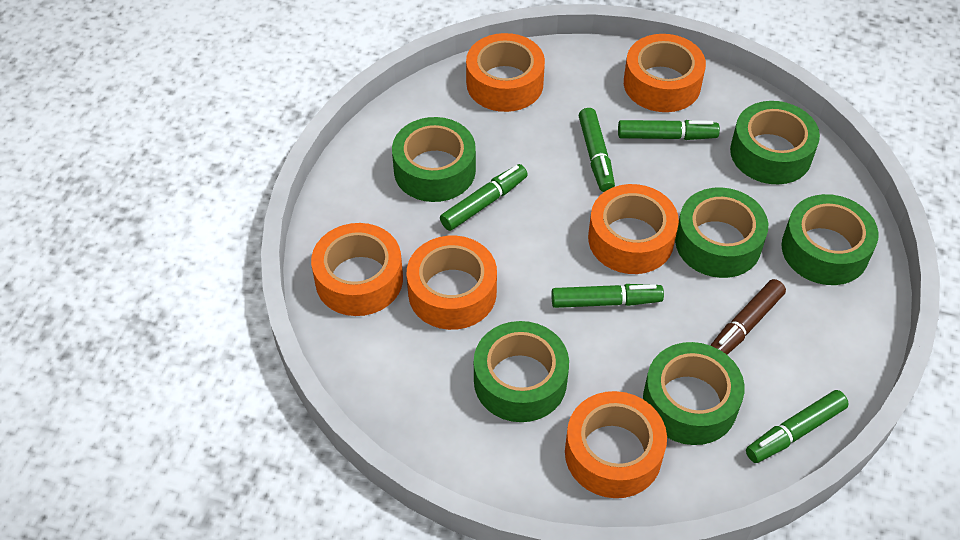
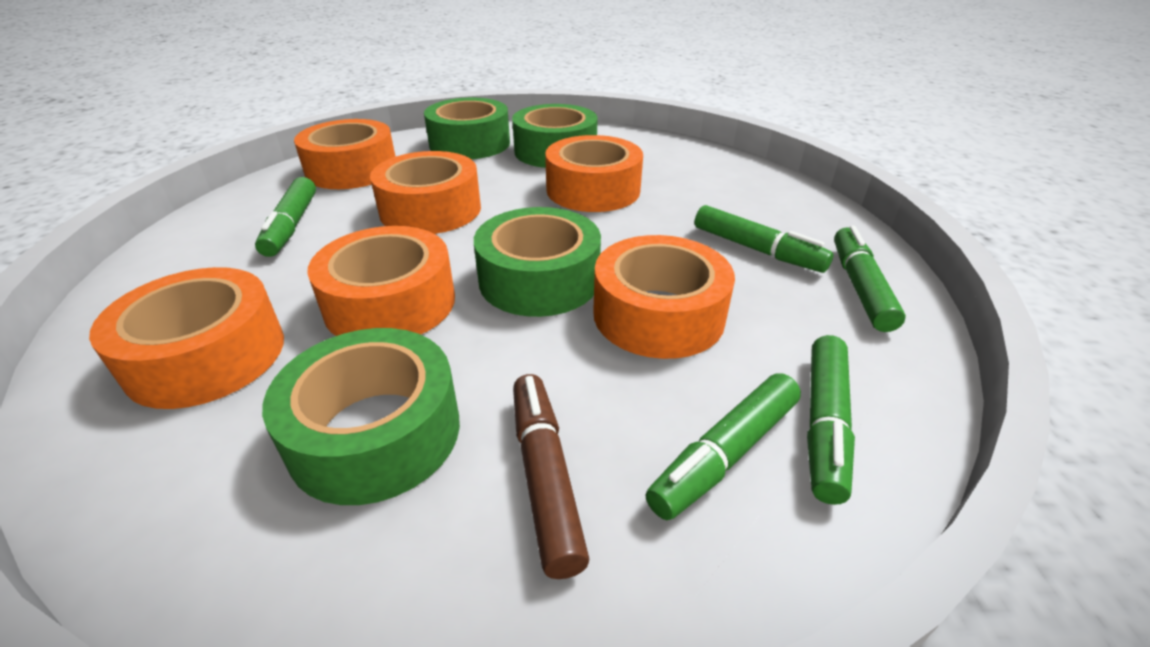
green tape: [392,117,476,202] [474,321,569,422] [643,342,745,445] [675,187,768,278] [730,101,820,184] [781,194,879,285] = 6 -> [262,328,460,505] [424,97,510,159] [474,207,601,317] [512,104,598,168] = 4

